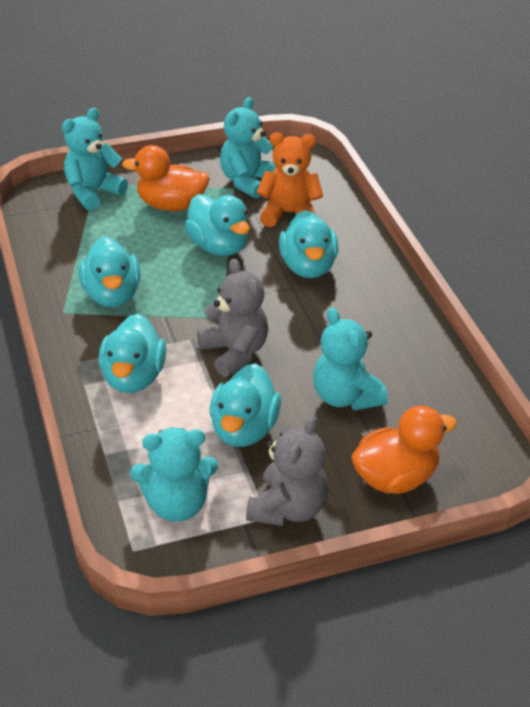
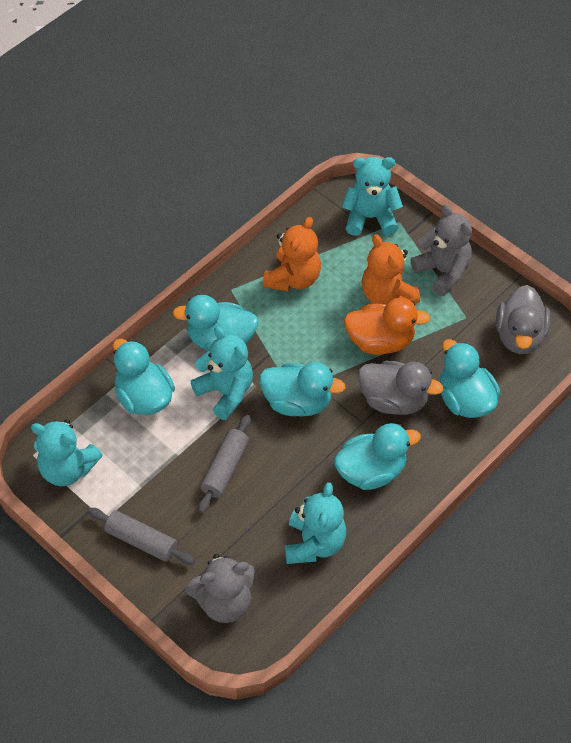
grey duck: none = 0 -> [358,360,443,415] [496,285,551,354] = 2
grey rolling pin: none = 0 -> [88,508,195,565] [198,415,251,513] = 2
orange duck: [122,145,210,211] [351,406,457,494] = 2 -> [344,298,430,355] = 1
orange teddy bear: [257,133,323,227] = 1 -> [263,217,321,292] [362,234,420,305] = 2

